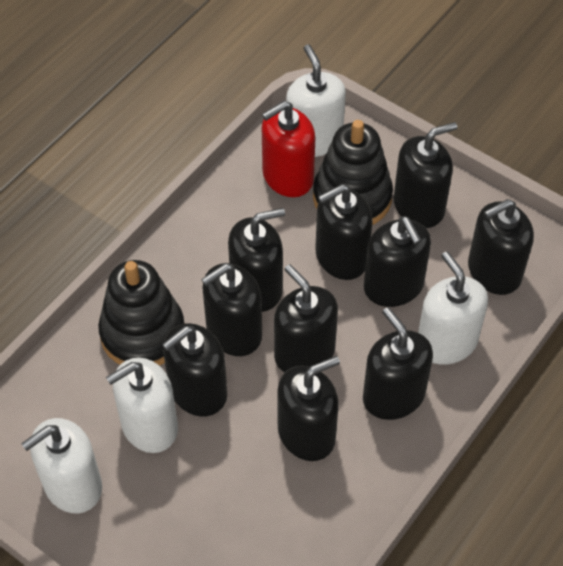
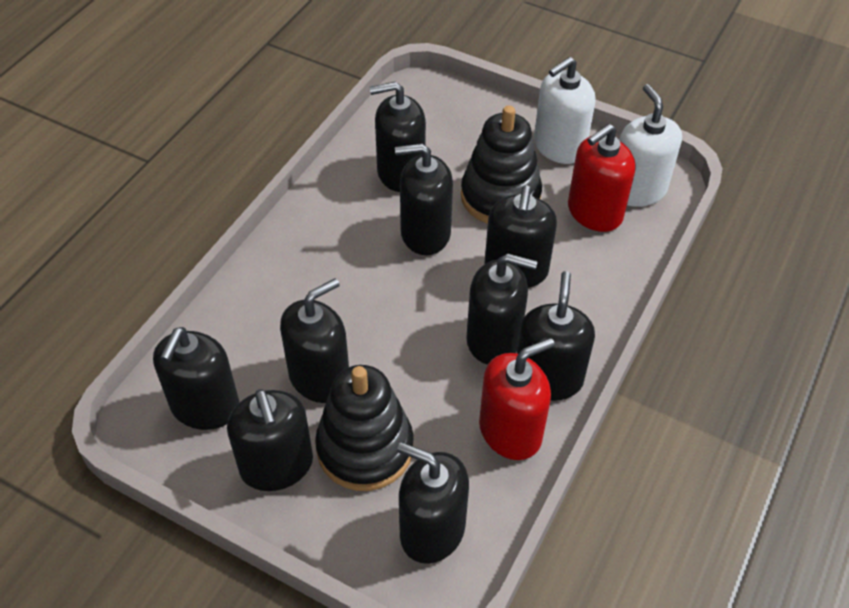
black soap dispenser: [162,323,227,417] [201,263,262,356] [228,208,285,312] [274,264,338,372] [277,356,340,461] [315,184,373,280] [363,307,433,420] [364,216,431,307] [394,122,458,228] [468,199,534,295] = 10 -> [153,327,239,430] [227,389,313,491] [280,278,349,403] [369,82,426,192] [395,143,453,255] [397,442,469,564] [467,254,538,364] [485,185,557,288] [517,271,595,401] = 9
red soap dispenser: [262,101,315,197] = 1 -> [479,338,555,460] [568,124,636,232] = 2
white soap dispenser: [21,418,102,514] [106,358,178,453] [286,44,346,157] [418,251,488,365] = 4 -> [534,57,596,164] [619,84,682,207] = 2

